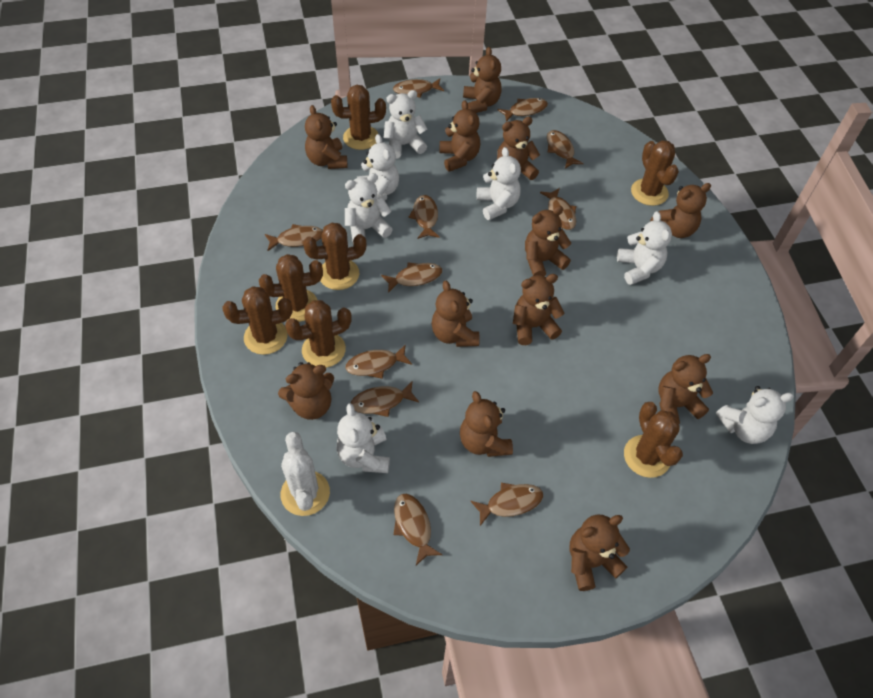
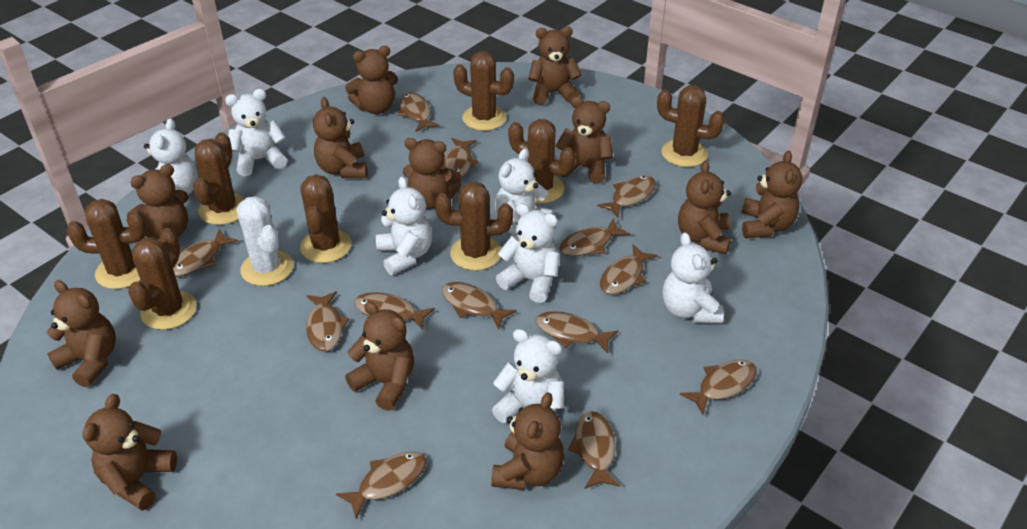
brown cactus: [222,286,292,355] [259,254,323,322] [285,300,352,368] [303,223,367,290] [331,85,386,150] [624,402,683,478] [631,140,679,206] = 7 -> [67,199,147,289] [128,228,197,330] [193,132,246,225] [300,174,352,263] [435,182,513,271] [453,51,514,131] [508,119,575,204] [657,85,725,167] = 8
brown fish: [265,224,323,251] [345,344,412,379] [351,381,419,417] [381,262,442,293] [393,78,444,98] [394,494,443,565] [408,195,440,239] [471,483,543,526] [497,98,548,122] [540,188,576,230] [547,130,584,169] = 11 -> [173,229,238,277] [306,291,349,351] [336,451,426,518] [354,292,435,330] [398,92,439,132] [441,138,479,177] [442,282,517,329] [536,311,618,353] [559,218,630,256] [568,411,621,489] [597,175,656,218] [600,244,658,294] [680,359,757,415] = 13

